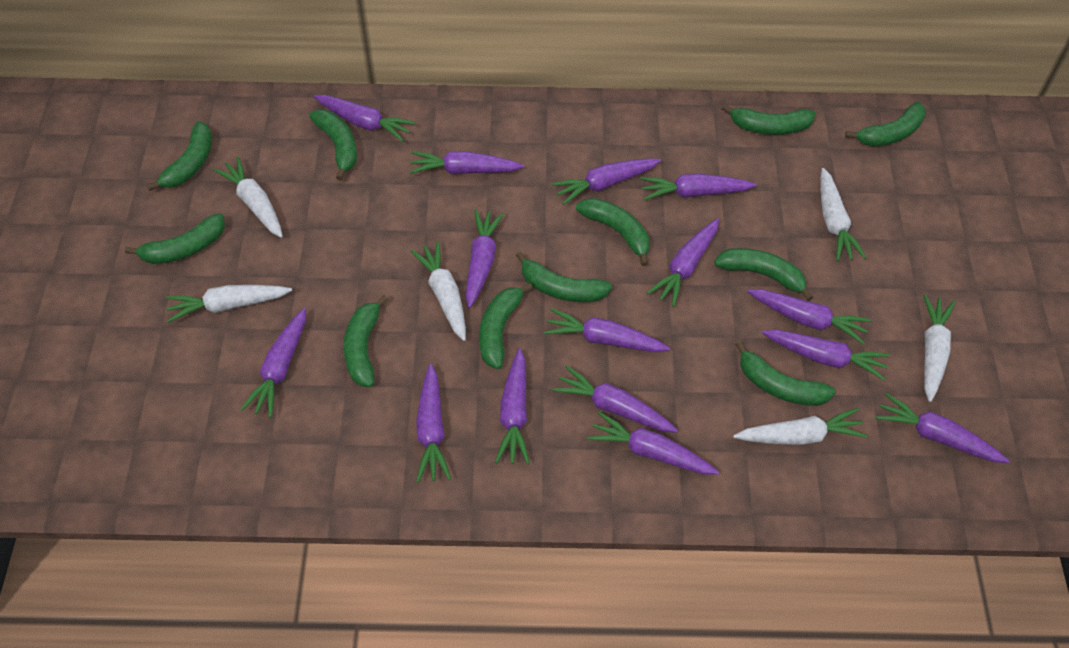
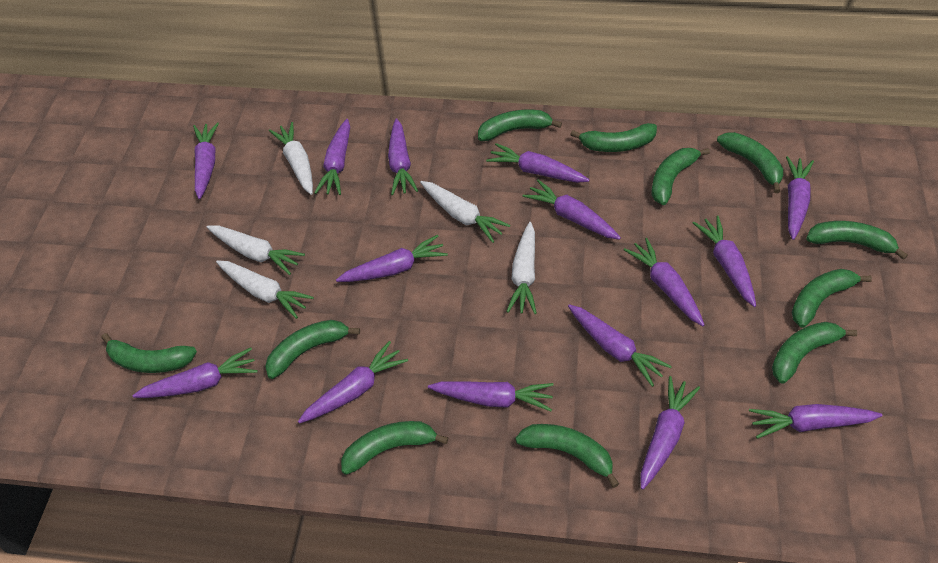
white carrot: [166,285,292,323] [213,156,283,238] [410,241,466,341] [733,408,868,445] [820,168,866,261] [923,294,955,402] = 6 -> [207,225,305,275] [216,260,314,319] [269,122,313,195] [420,181,510,243] [506,222,537,314] = 5

